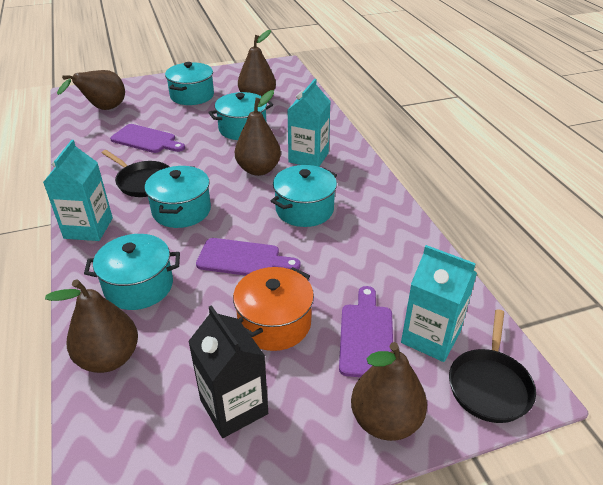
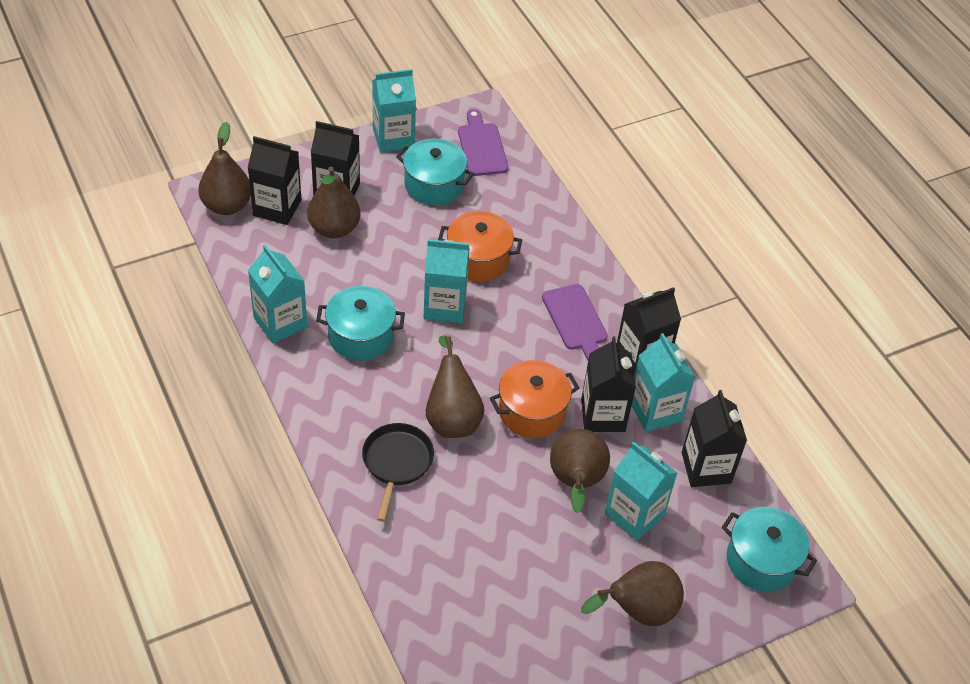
black carton: [188,305,268,438] = 1 -> [247,136,301,225] [311,121,360,196] [581,337,636,432] [617,287,681,376] [682,390,747,487] = 5
black pan: [102,150,170,197] [449,309,536,423] = 2 -> [362,423,434,522] = 1
orange pot: [233,267,314,351] = 1 -> [438,211,522,282] [490,360,579,438] = 2
purple cutting board: [110,124,185,153] [196,238,300,276] [339,286,393,377] = 3 -> [458,109,508,176] [542,284,608,360] = 2
turquoise carton: [43,140,113,241] [288,79,331,167] [401,245,477,362] = 3 -> [248,244,307,344] [372,69,416,153] [424,239,470,323] [605,441,677,541] [632,333,695,432] = 5
turquoise pot: [84,234,180,310] [145,166,211,228] [165,62,214,105] [208,92,273,140] [271,165,337,227] = 5 -> [316,286,405,361] [396,139,474,206] [722,507,817,592] = 3

